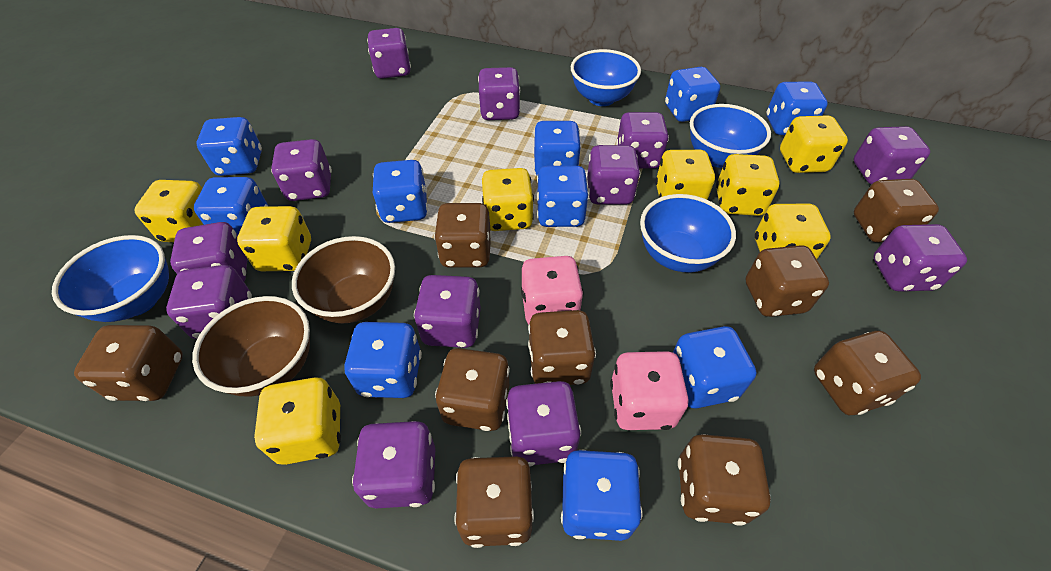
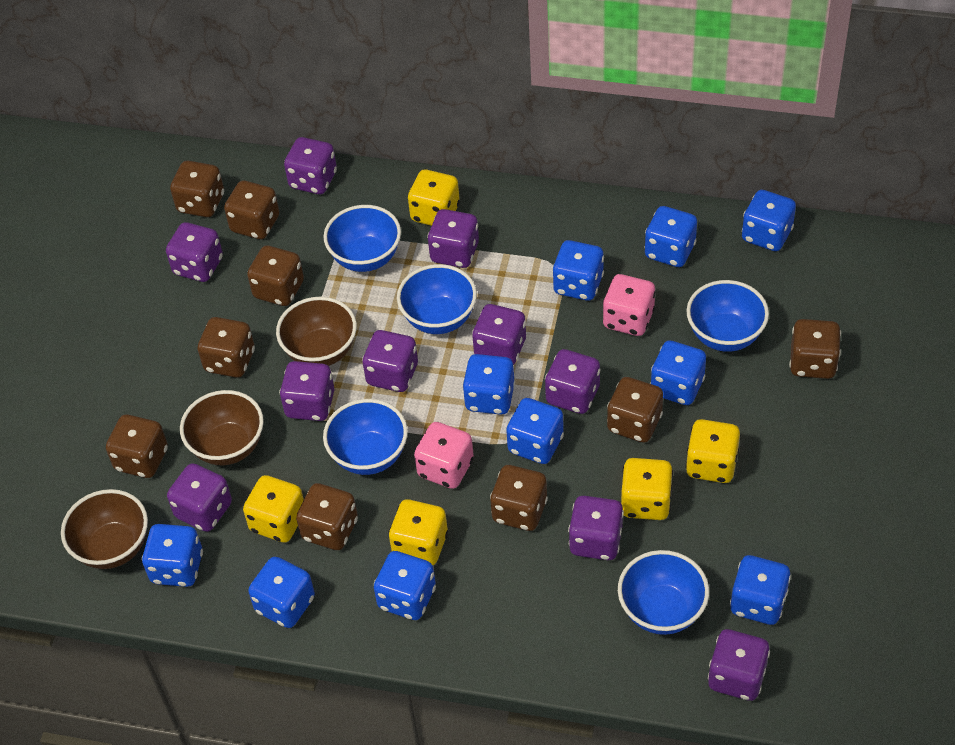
blue bowl: [52,235,169,322] [571,49,641,106] [640,194,736,273] [690,104,771,168] = 4 -> [323,205,401,272] [323,399,408,475] [397,264,477,334] [618,550,709,635] [687,280,769,352] = 5
brown bowl: [192,296,310,397] [292,236,395,324] = 2 -> [61,489,148,569] [180,390,264,465] [276,297,357,366] = 3
purple dice: [166,265,252,339] [170,222,247,282] [271,139,332,201] [352,421,435,509] [367,28,411,79] [414,275,481,348] [478,67,521,120] [506,381,581,467] [587,145,641,205] [616,112,669,169] [853,126,930,184] [873,224,967,292] = 12 -> [166,222,223,282] [167,463,232,532] [279,361,334,421] [284,137,337,194] [362,330,418,392] [427,209,479,268] [472,304,526,365] [545,349,600,414] [568,496,624,560] [708,629,770,701] = 10
yellow dice: [134,180,204,242] [237,206,311,271] [254,377,341,465] [482,168,534,231] [655,150,715,200] [716,154,780,216] [755,204,831,259] [780,115,848,173] = 8 -> [243,475,304,543] [389,499,448,565] [408,169,460,226] [621,458,673,520] [686,419,740,483] = 5

